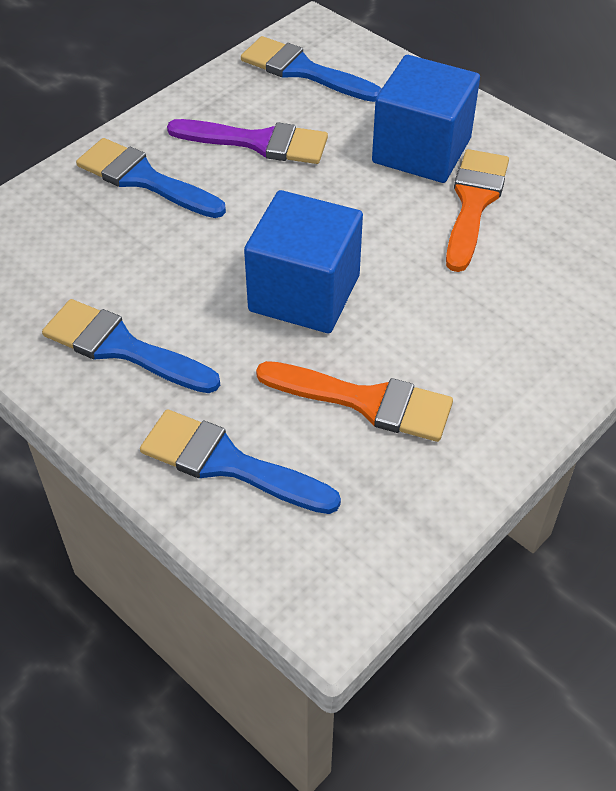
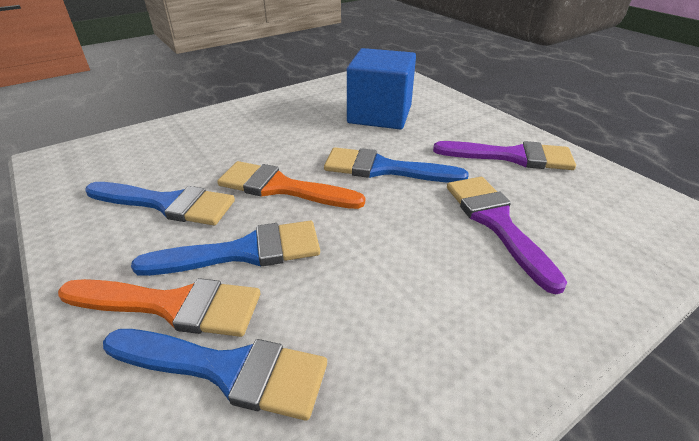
blue cube: [244,190,363,333] [372,55,480,183] = 2 -> [347,48,416,129] = 1
purple brush: [167,119,328,164] = 1 -> [433,141,576,170] [447,177,567,294] = 2

